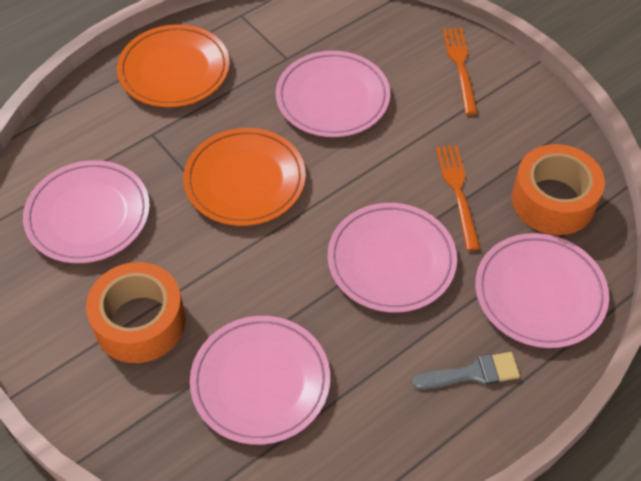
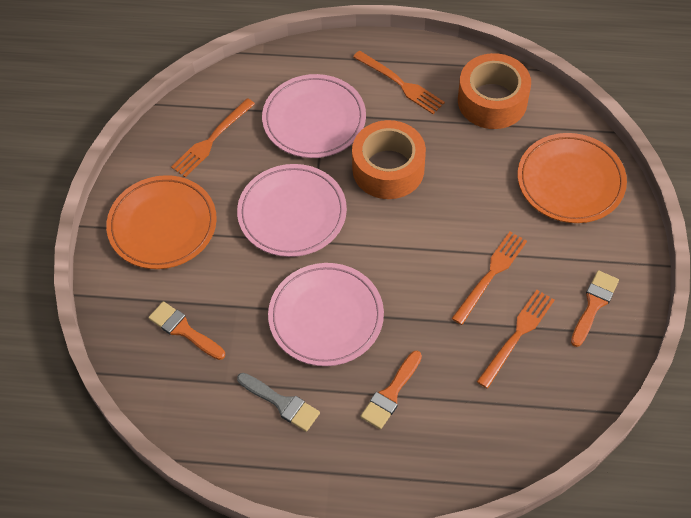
orange brush: none = 0 -> [148,301,225,360] [360,351,422,429] [571,270,619,347] = 3
orange fork: [436,145,480,251] [443,28,478,115] = 2 -> [171,98,255,177] [353,51,445,114] [451,232,527,325] [477,290,555,389] = 4
pink plate: [23,160,150,263] [190,316,330,445] [276,51,390,137] [328,203,457,313] [475,233,609,348] = 5 -> [237,164,347,257] [262,74,366,158] [268,263,384,366] = 3

